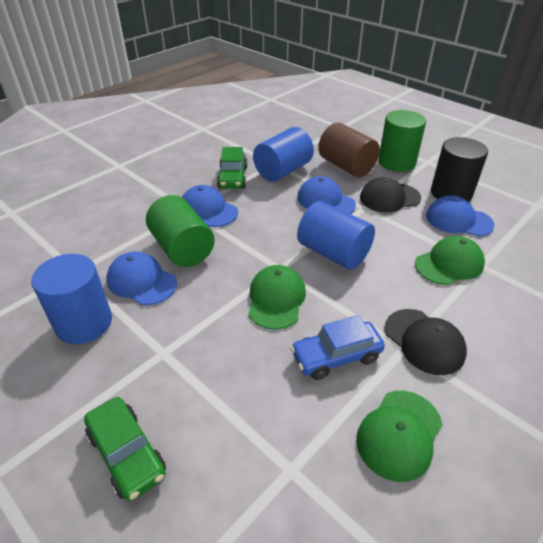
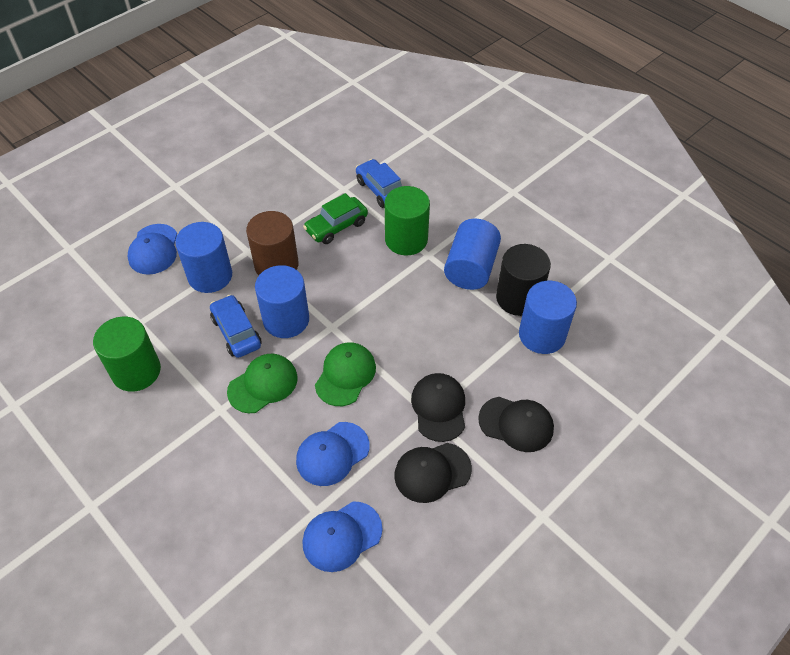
black cap: [360,177,421,212] [385,309,467,375] = 2 -> [394,443,472,503] [411,373,465,442] [478,397,554,452] = 3
blue cap: [106,251,177,305] [182,185,238,227] [297,176,356,214] [426,196,494,237] = 4 -> [127,224,177,275] [296,422,370,486] [302,501,382,572] = 3
blue car: [290,315,385,380] = 1 -> [210,295,262,358] [356,159,402,208] = 2
blue cylinder: [31,254,112,344] [253,127,314,182] [297,201,375,270] = 3 -> [175,222,232,293] [255,265,309,338] [444,219,501,290] [519,281,577,354] = 4
green cap: [248,265,306,329] [356,391,443,482] [415,236,485,285] = 3 -> [227,354,298,413] [315,342,376,406] = 2
green car: [84,397,166,501] [217,147,248,189] = 2 -> [303,193,368,244] = 1

